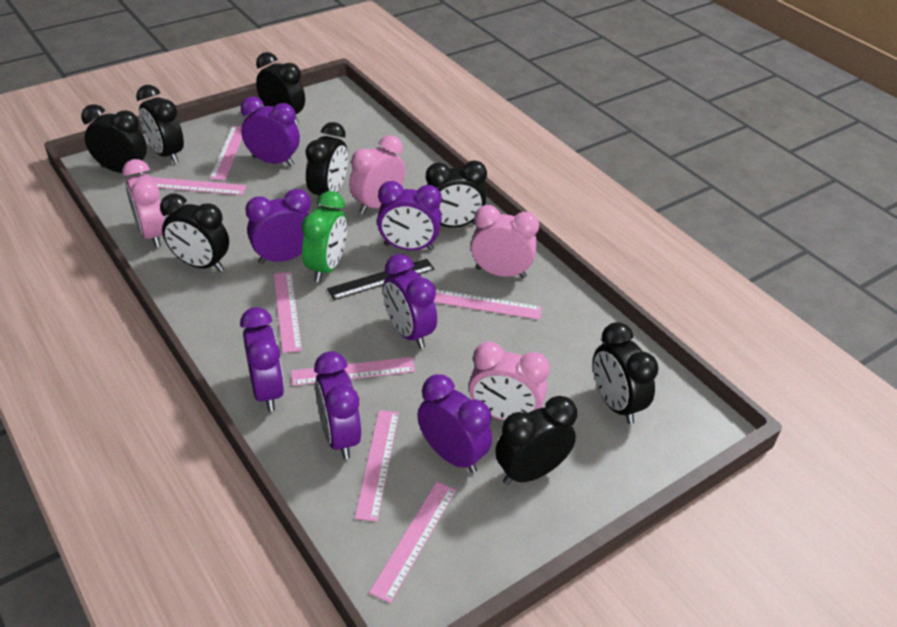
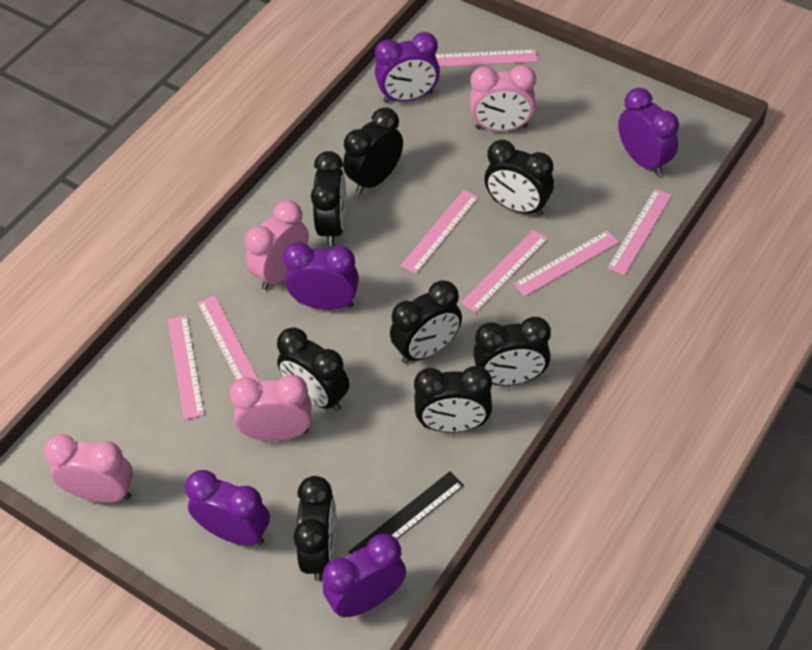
green clock: [301,191,347,282] = 1 -> none = 0
purple clock: [240,307,284,411] [241,97,300,167] [245,189,311,264] [314,351,361,459] [377,181,442,251] [383,254,437,349] [417,374,492,473] = 7 -> [185,470,270,546] [283,242,359,310] [323,534,406,617] [375,32,440,103] [618,88,679,176] = 5

